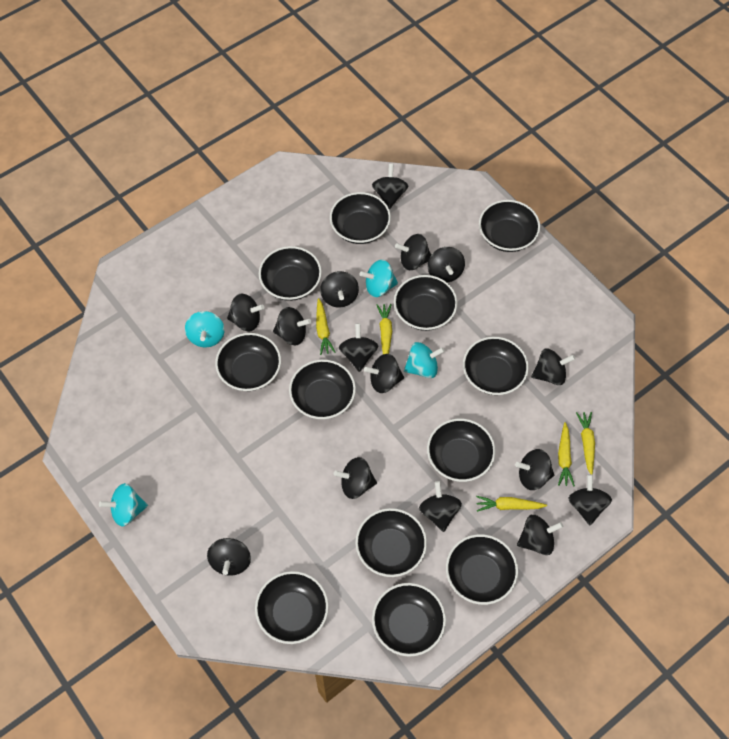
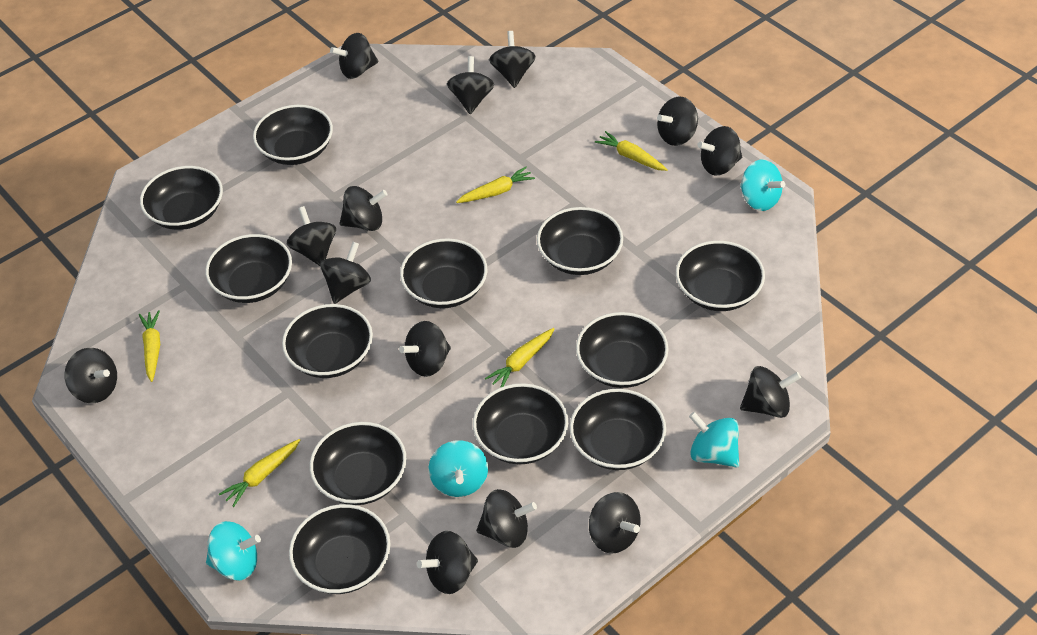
black spinning top: [207,538,251,576] [227,294,264,331] [273,307,311,345] [320,271,359,307] [334,457,377,499] [339,323,378,372] [364,354,404,393] [372,164,408,209] [395,234,431,270] [419,481,462,532] [428,247,465,283] [515,449,554,490] [517,515,563,555] [531,349,575,385] [568,474,612,525] = 15 -> [64,348,117,403] [287,206,336,266] [320,242,371,304] [330,33,378,79] [340,186,388,231] [399,321,451,377] [417,531,478,594] [447,56,494,114] [476,489,537,548] [489,31,536,88] [589,492,641,554] [657,97,698,146] [697,126,742,176] [740,366,801,418] = 14

